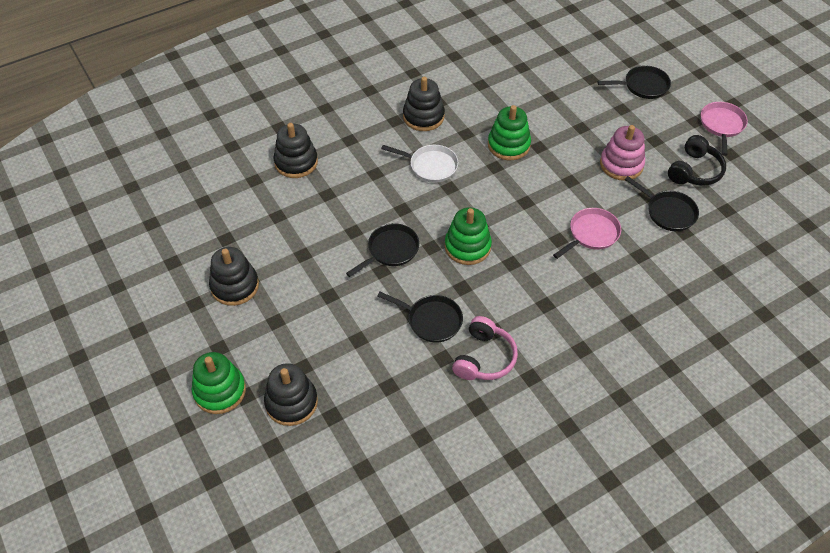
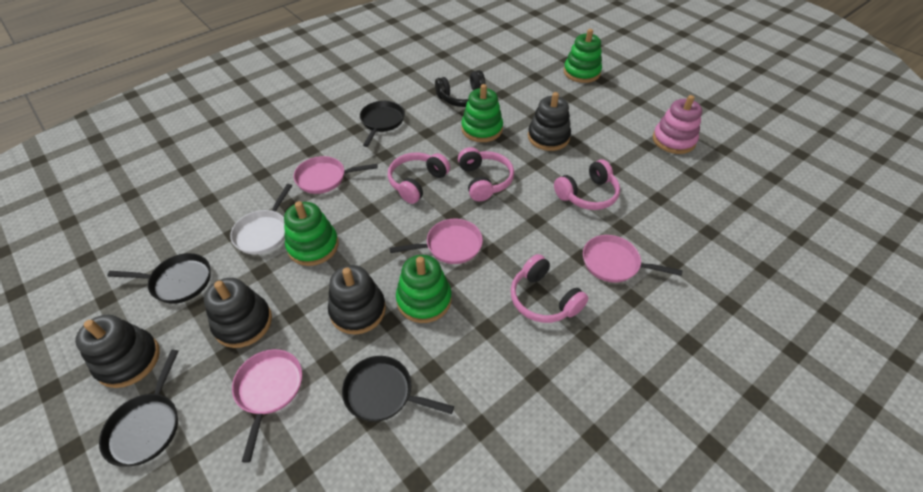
green stacking toy: [192,352,246,414] [445,207,492,265] [488,105,531,160] = 3 -> [284,201,339,266] [396,255,452,323] [461,84,503,142] [564,29,602,83] = 4
pink headphones: [452,316,518,380] = 1 -> [388,153,450,204] [458,147,514,201] [511,254,588,323] [554,160,620,210] = 4
pink pan: [553,208,621,259] [701,102,748,156] = 2 -> [232,349,302,463] [294,156,378,194] [390,219,483,264] [583,235,682,283] = 4

